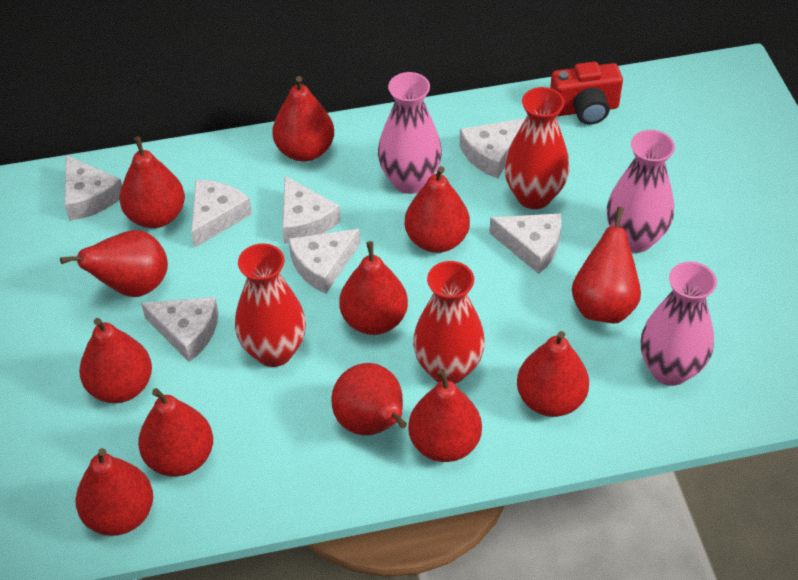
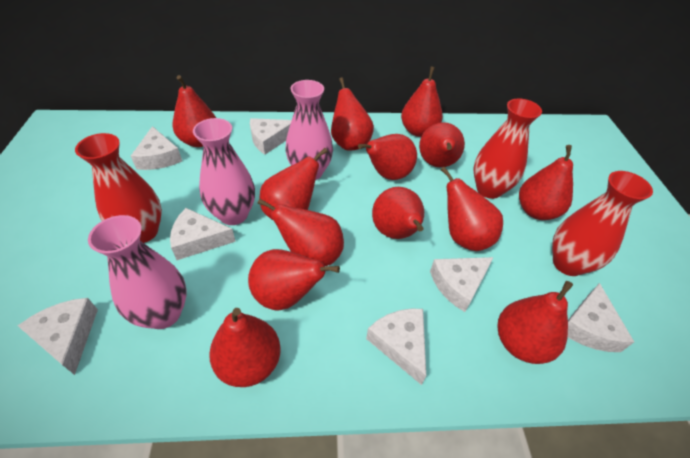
red camera: [550,62,623,125] = 1 -> none = 0
red pear: [60,230,168,297] [75,448,153,536] [79,318,152,403] [119,136,185,228] [138,388,213,477] [272,76,334,162] [331,363,407,435] [339,241,408,335] [405,166,470,253] [408,369,482,462] [517,331,589,417] [572,207,641,324] = 12 -> [172,75,216,147] [209,308,281,387] [248,249,340,311] [257,199,344,266] [260,148,328,220] [331,78,374,151] [358,134,417,180] [372,187,424,239] [401,66,443,137] [419,122,465,167] [441,167,503,251] [498,281,573,364] [519,145,573,220] = 13

